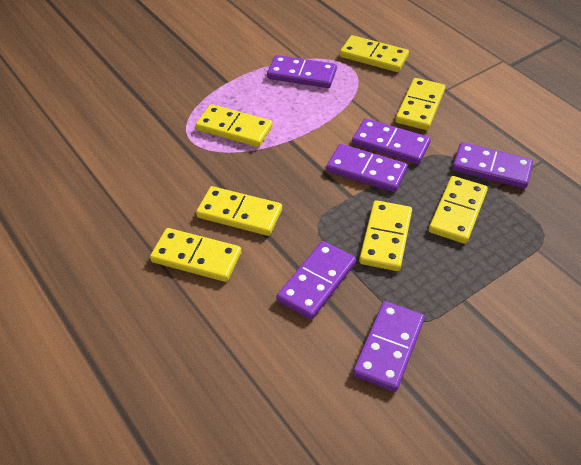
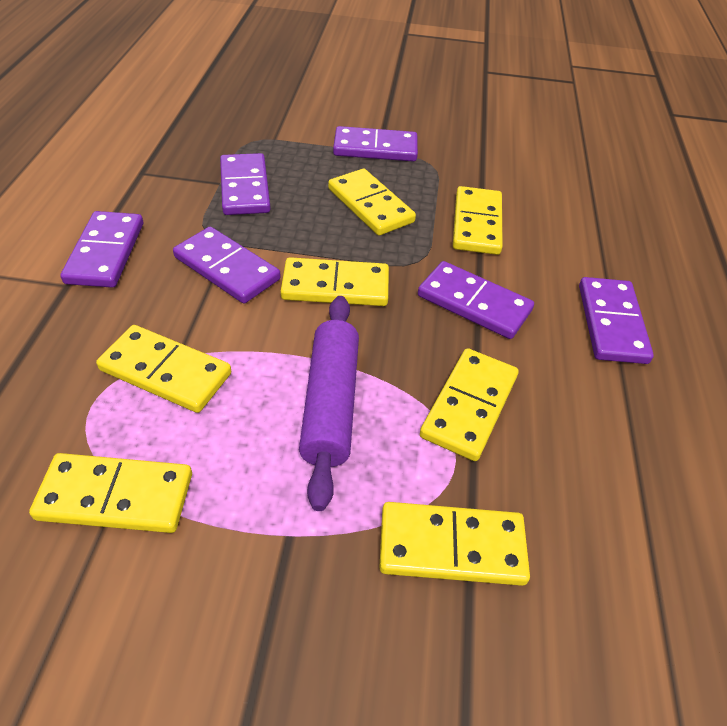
purple rolling pin: none = 0 -> [299,296,359,511] = 1

